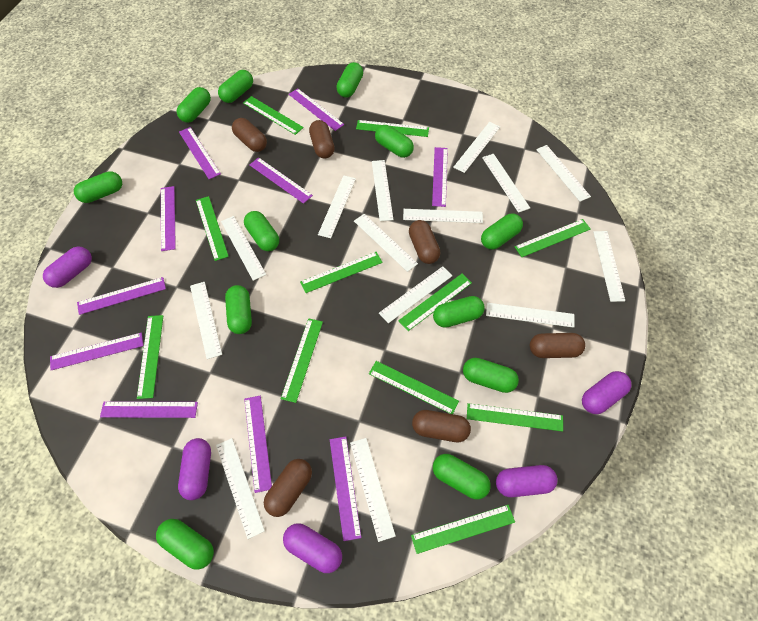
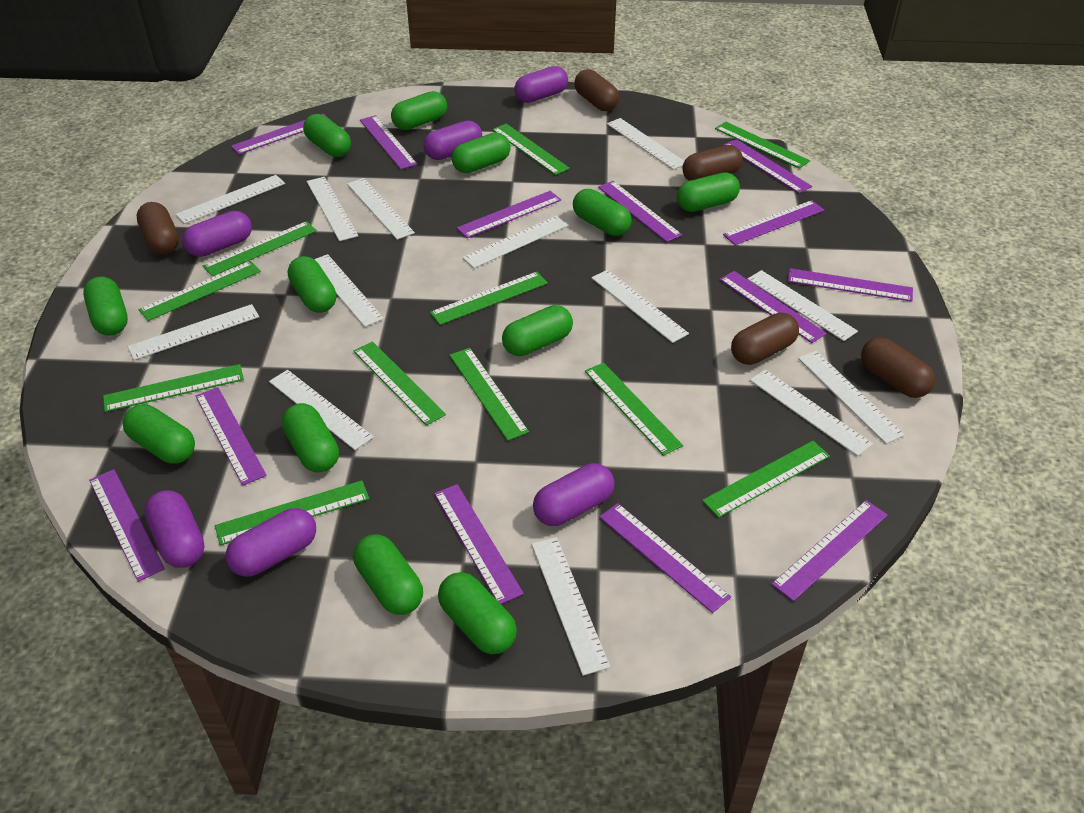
brown capsule: [232,118,267,152] [264,459,312,517] [309,120,335,158] [409,220,440,264] [412,410,471,442] [530,333,585,358] = 6 -> [137,202,179,254] [574,69,619,111] [682,145,743,181] [731,312,799,365] [861,337,935,398] = 5
purple capsule: [43,246,92,288] [178,438,211,500] [283,523,342,573] [496,465,558,497] [582,371,632,414] = 5 -> [144,490,205,568] [182,211,252,257] [226,508,316,577] [424,121,482,160] [514,66,568,103] [533,463,615,526] = 6
purple ruler: [50,333,143,370] [77,277,166,315] [100,401,198,418] [161,186,176,251] [179,127,221,179] [244,396,272,493] [250,157,313,204] [289,88,344,131] [330,437,362,541] [432,147,448,207] = 10 -> [89,469,165,582] [196,387,267,486] [231,114,329,154] [360,115,417,170] [434,484,524,604] [457,191,561,238] [598,181,682,242] [599,503,731,613] [720,271,827,343] [723,139,812,193] [723,200,824,245] [771,500,888,601] [788,268,913,302] = 13
white ruler: [190,282,222,359] [216,438,265,539] [221,216,266,281] [318,175,356,238] [350,438,396,542] [354,214,418,272] [372,160,393,221] [379,266,453,323] [403,209,483,223] [453,122,500,173] [482,154,530,213] [486,303,574,328] [536,145,591,202] [593,231,625,302] = 14 -> [128,304,259,360] [176,175,285,224] [269,370,374,450] [307,177,358,241] [314,254,384,327] [347,178,415,240] [462,216,568,268] [531,537,610,676] [592,270,689,343] [607,118,684,170] [747,270,858,341] [750,369,873,456] [798,351,905,444] = 13

